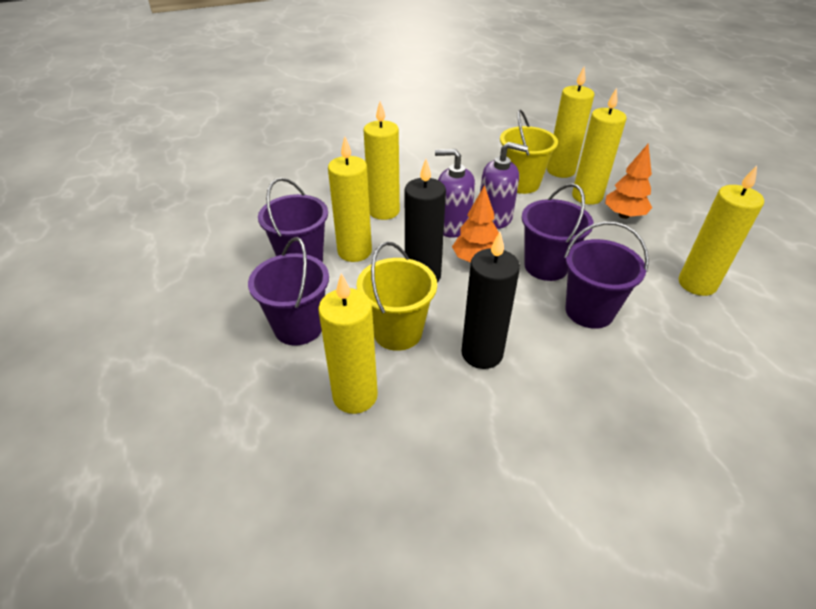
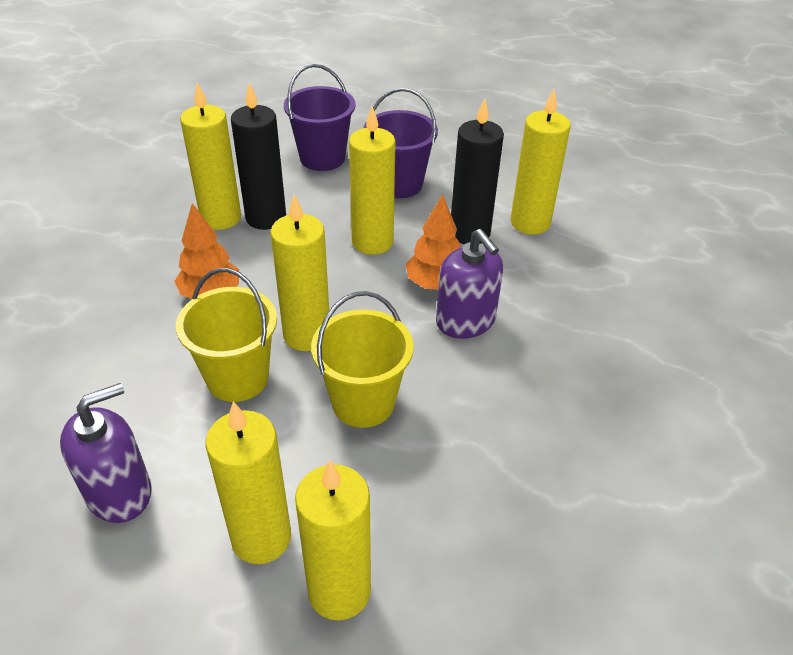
purple bucket: [248,237,329,345] [258,178,328,262] [522,183,594,281] [564,221,649,329] = 4 -> [284,64,355,171] [364,88,438,198] = 2

